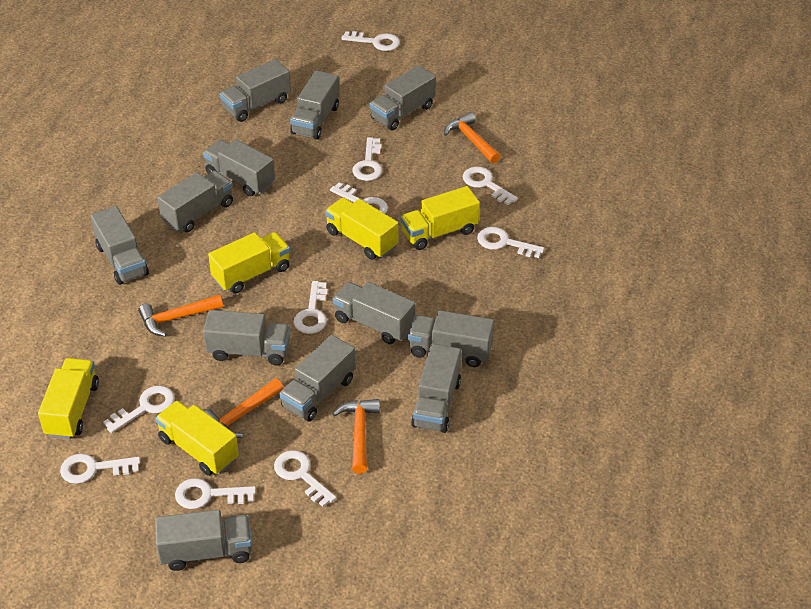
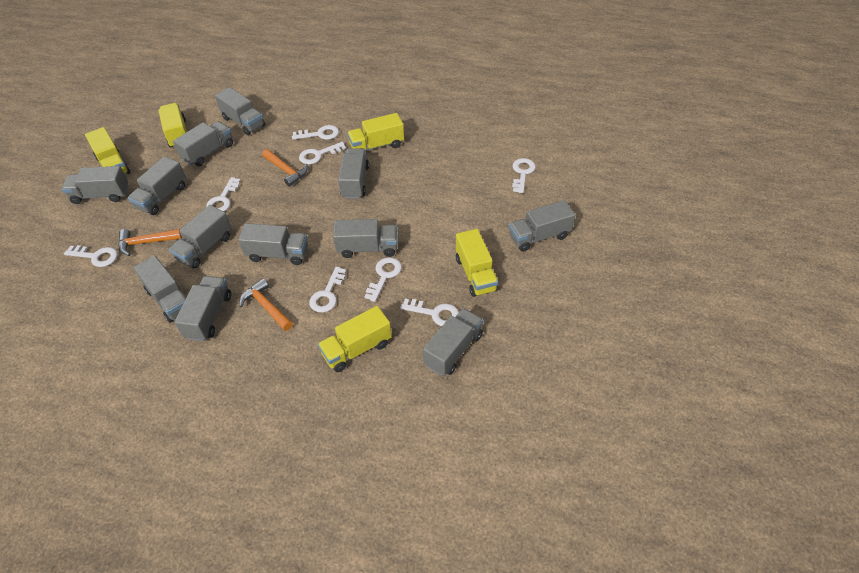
orange hammer: [138,295,223,337] [204,378,284,438] [333,399,380,474] [444,112,501,164] = 4 -> [118,229,182,256] [239,278,293,331] [262,149,308,187] = 3
white key: [60,454,140,484] [103,386,175,433] [175,478,256,509] [274,450,336,507] [293,281,328,334] [330,182,388,214] [341,31,400,51] [352,137,382,181] [463,167,518,205] [477,227,545,258] = 10 -> [64,245,118,267] [206,177,241,211] [292,125,339,140] [299,142,346,164] [309,267,346,313] [365,257,402,302] [400,299,459,326] [512,158,536,193] = 8

